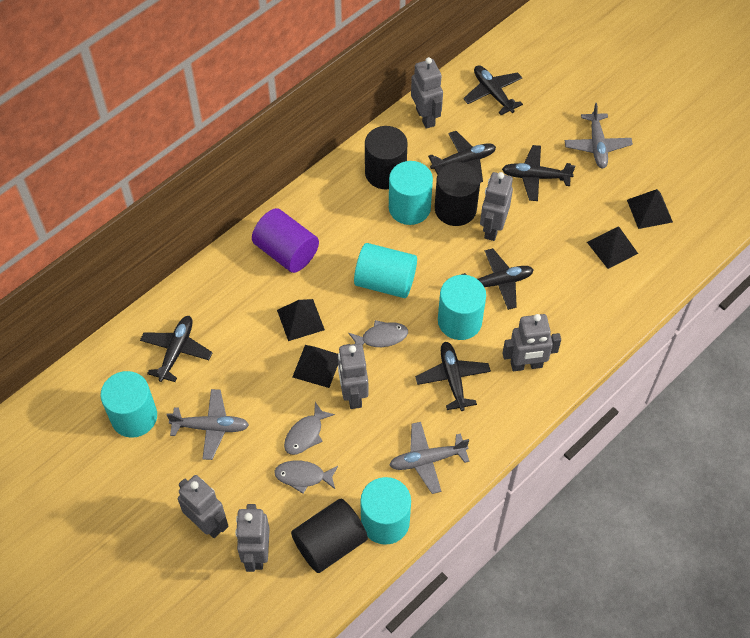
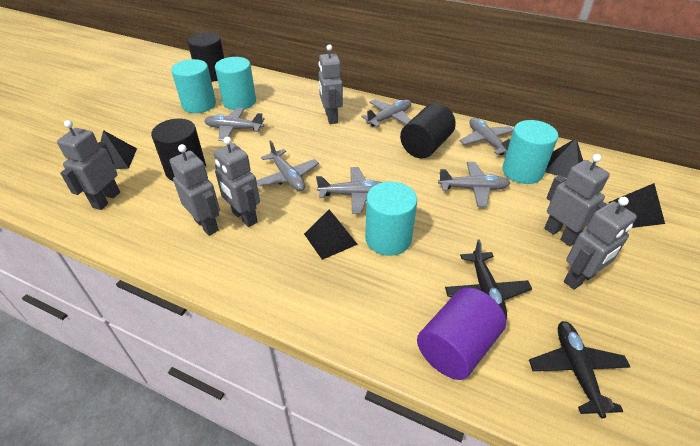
black plane: [140,316,213,382] [415,342,491,411] [428,131,496,183] [461,248,534,310] [463,65,523,115] [502,145,575,201] = 6 -> [445,239,532,320] [529,321,631,419] = 2
grey fish: [274,460,338,494] [284,402,335,455] [348,320,408,347] = 3 -> none = 0
grey plane: [167,389,249,460] [389,422,469,494] [565,103,633,168] = 3 -> [204,108,265,141] [256,140,319,191] [316,167,382,214] [361,99,411,127] [438,162,510,207] [460,118,514,155] = 6
turquoise cylinder: [100,371,157,438] [354,243,417,298] [360,477,411,545] [389,161,433,225] [438,275,486,340] = 5 -> [171,59,216,113] [215,57,256,110] [365,181,417,256] [502,120,558,184] = 4

